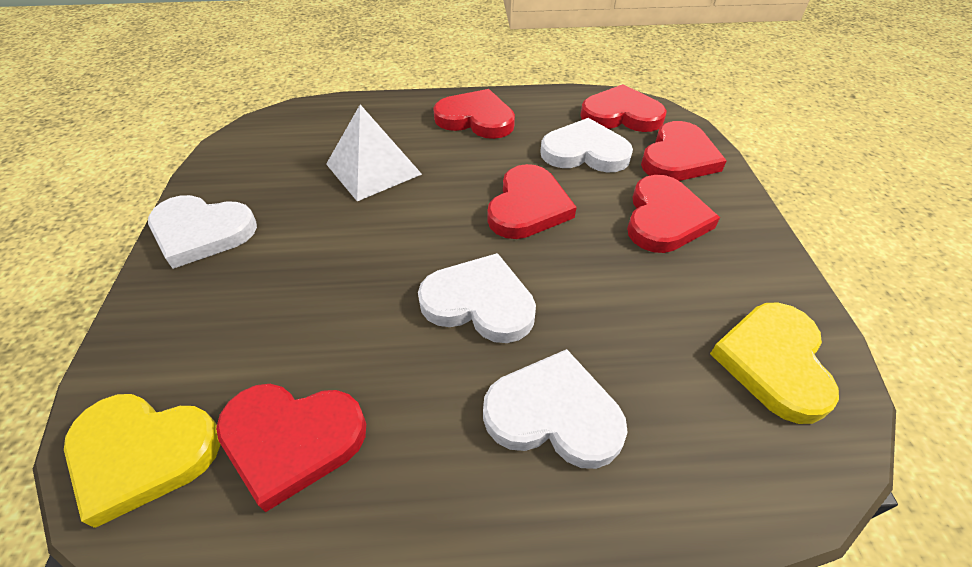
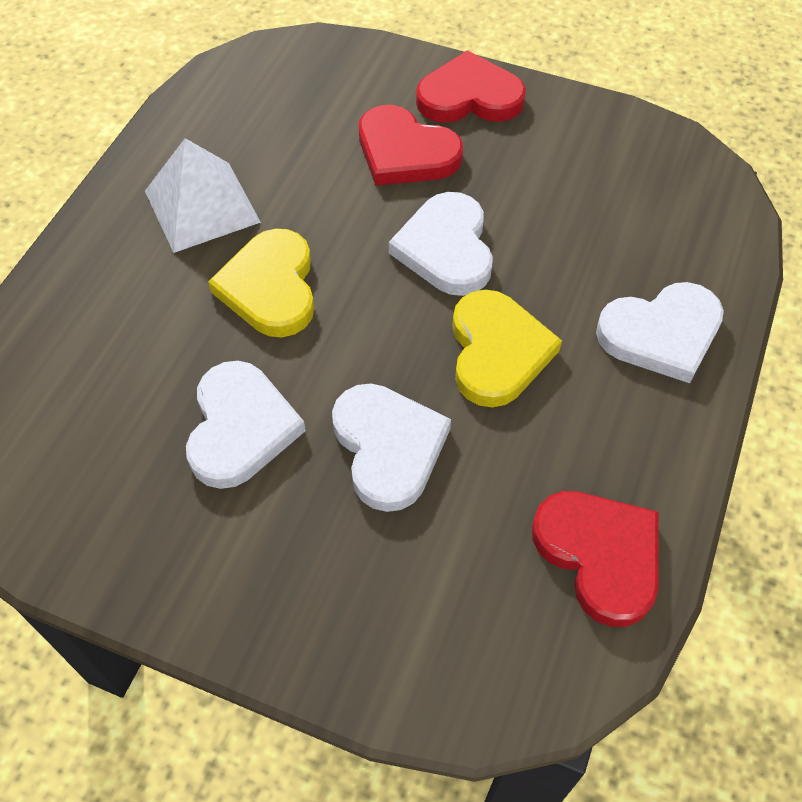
red heart: [216,384,366,512] [433,89,515,139] [487,164,577,239] [580,84,667,132] [627,175,720,253] [641,121,727,181] = 6 -> [359,105,463,186] [416,50,526,123] [532,491,659,627] = 3

